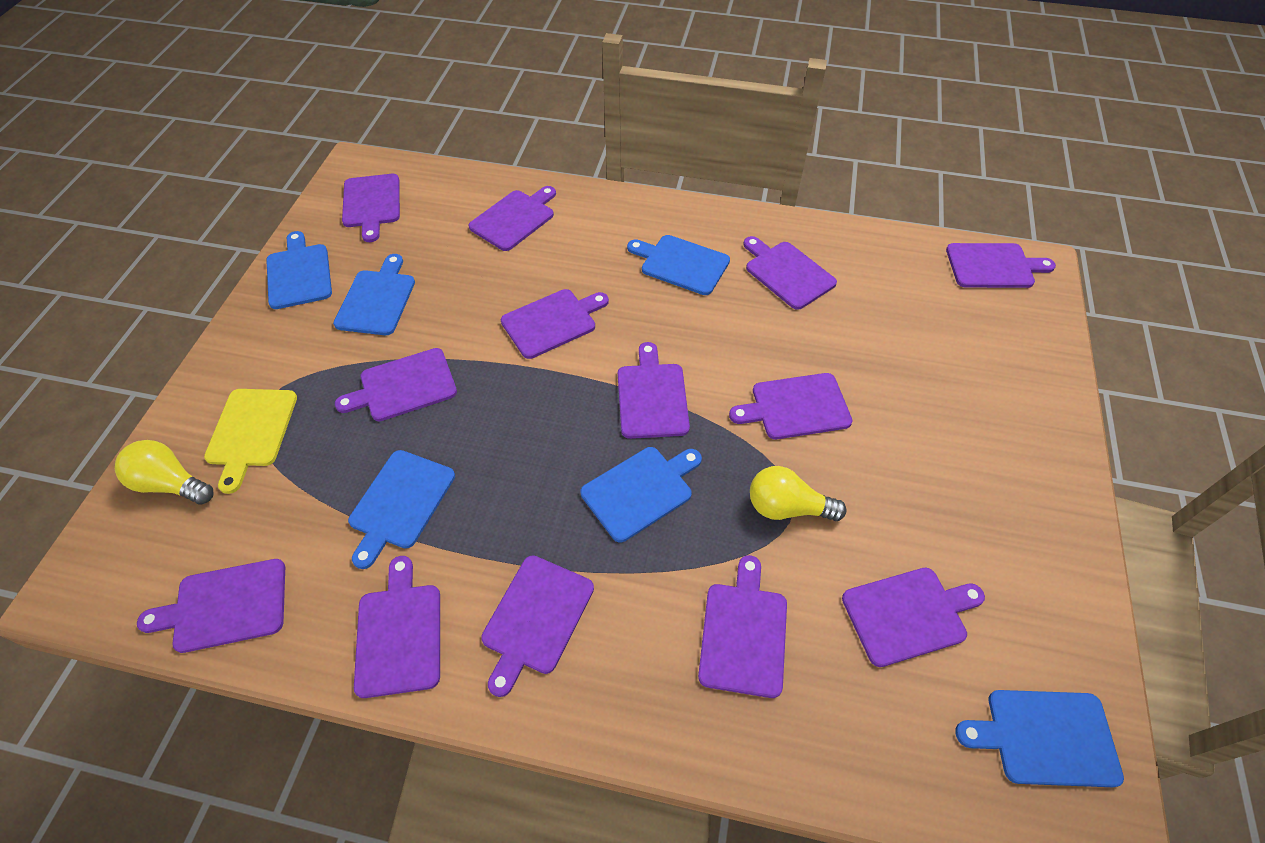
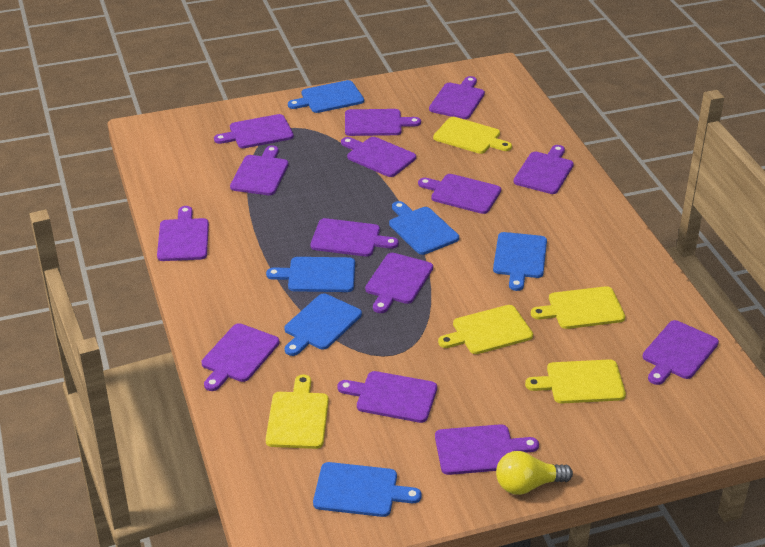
purple cutting board: [137,559,285,653] [335,348,457,421] [342,174,400,242] [354,556,440,698] [469,186,556,251] [481,555,594,697] [501,289,609,359] [618,342,690,439] [698,555,787,698] [729,373,852,439] [743,236,837,310] [842,568,985,667] [946,243,1056,288] = 13 -> [157,206,209,261] [202,323,279,391] [214,114,294,148] [230,145,288,195] [310,218,398,257] [337,371,437,423] [341,137,416,177] [345,109,421,136] [365,253,433,313] [418,174,501,214] [429,76,485,119] [435,424,539,475] [513,145,574,194] [642,320,719,385] = 14
yellow cutting board: [204,389,297,494] = 1 -> [266,374,329,449] [433,117,512,154] [438,305,533,354] [525,359,626,403] [531,286,625,329] = 5
yellow light bulb: [115,440,213,505] [750,466,847,521] = 2 -> [496,451,573,495] = 1

